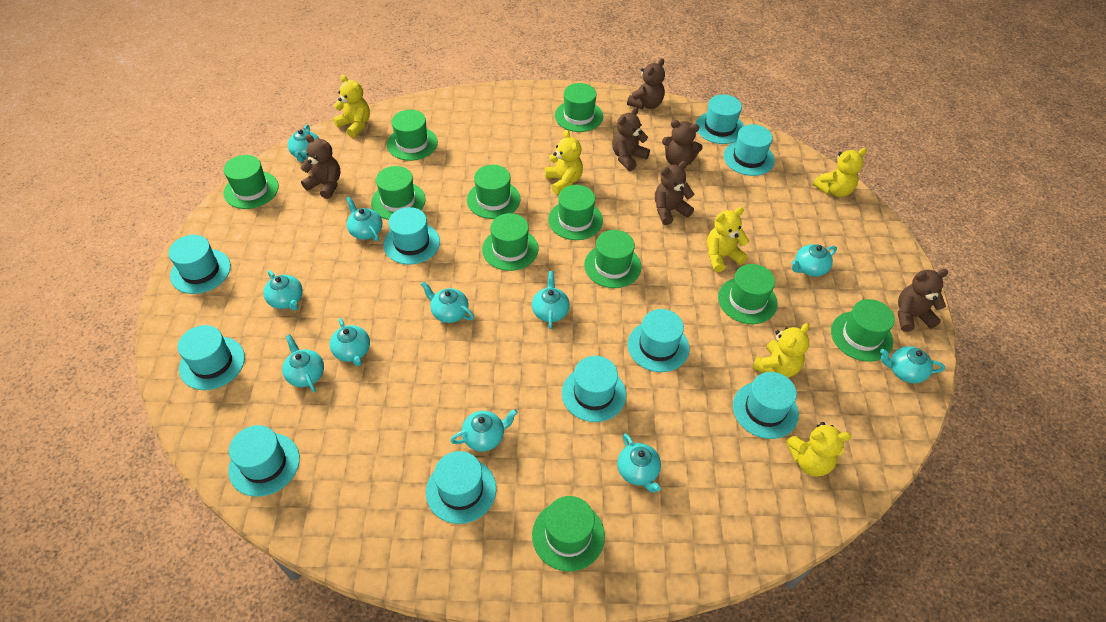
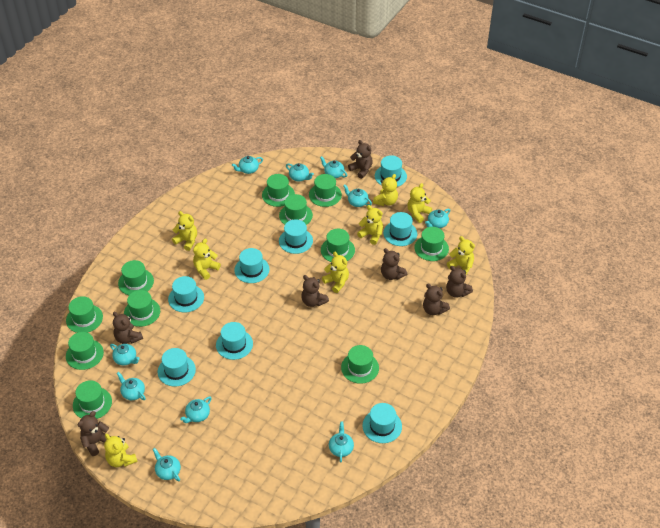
brown teddy bear: [300,135,341,199] [612,107,650,171] [627,58,665,109] [655,161,694,225] [662,120,703,166] [898,269,949,332] = 6 -> [78,411,111,456] [113,312,143,344] [301,275,329,307] [348,140,373,179] [381,248,407,280] [423,284,450,315] [446,266,473,297] = 7
turquoise hat: [169,235,231,294] [178,325,245,390] [228,425,300,497] [383,207,440,265] [426,451,496,524] [562,356,626,422] [628,309,689,372] [696,94,744,144] [724,124,775,176] [733,372,799,439] = 10 -> [158,348,196,387] [168,276,204,312] [216,322,253,360] [234,248,270,283] [279,219,313,254] [362,403,402,443] [375,155,407,187] [383,212,417,246] = 8
turquoise teapot: [263,270,303,310] [282,334,324,392] [288,125,319,162] [330,318,370,366] [346,197,382,241] [421,282,474,323] [450,409,518,452] [532,271,570,329] [617,433,661,493] [792,244,837,277] [880,346,945,383] = 11 -> [110,344,140,365] [117,372,146,400] [153,448,181,481] [180,397,212,423] [232,156,263,174] [286,163,314,181] [320,156,347,178] [329,421,354,462] [343,185,372,207] [425,209,450,228] = 10
yellow teddy bear: [333,75,370,138] [545,130,583,195] [707,207,749,272] [752,323,809,377] [786,422,851,477] [813,148,867,197] = 6 -> [104,434,138,467] [172,211,197,251] [193,239,221,280] [322,252,349,293] [357,205,383,245] [373,174,398,206] [407,183,432,223] [447,236,475,275] = 8

